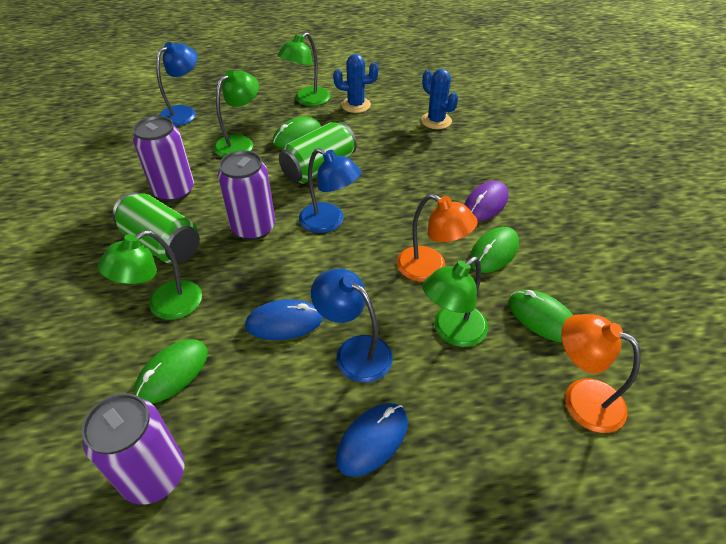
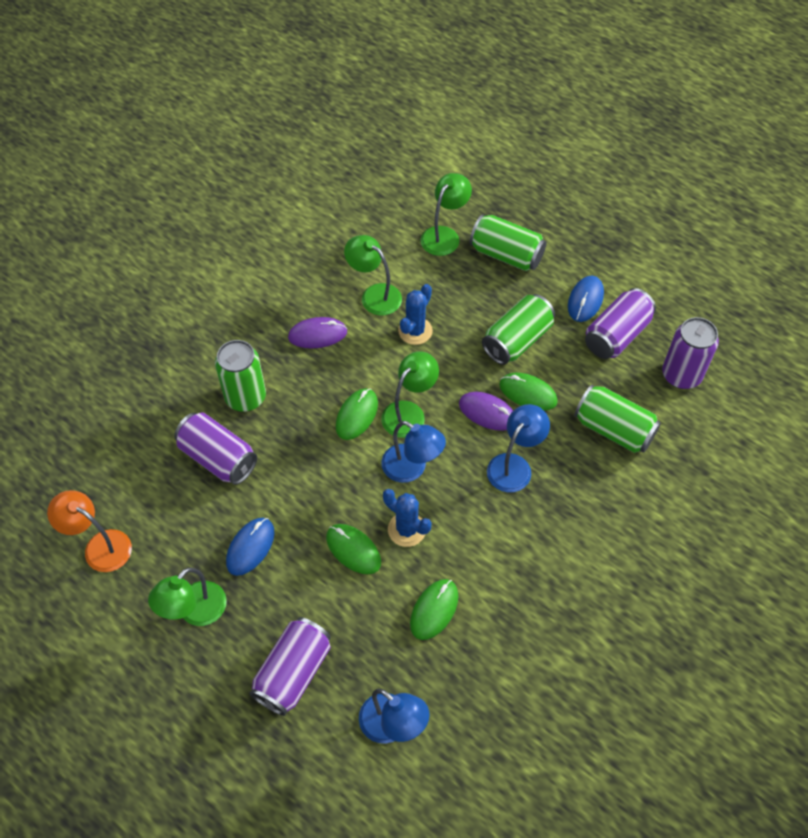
green can: [113,192,200,264] [279,122,357,184] = 2 -> [215,340,266,412] [470,214,546,271] [482,294,555,365] [574,385,661,453] = 4
orange lamp: [397,194,478,282] [561,314,641,433] = 2 -> [47,490,132,572] = 1
purple can: [82,393,184,505] [133,116,194,202] [218,150,275,240] = 3 -> [174,413,257,485] [249,617,331,716] [585,288,656,359] [662,317,719,389] = 4
purple mouse: [464,181,509,221] = 1 -> [288,317,347,349] [459,392,513,431] = 2

